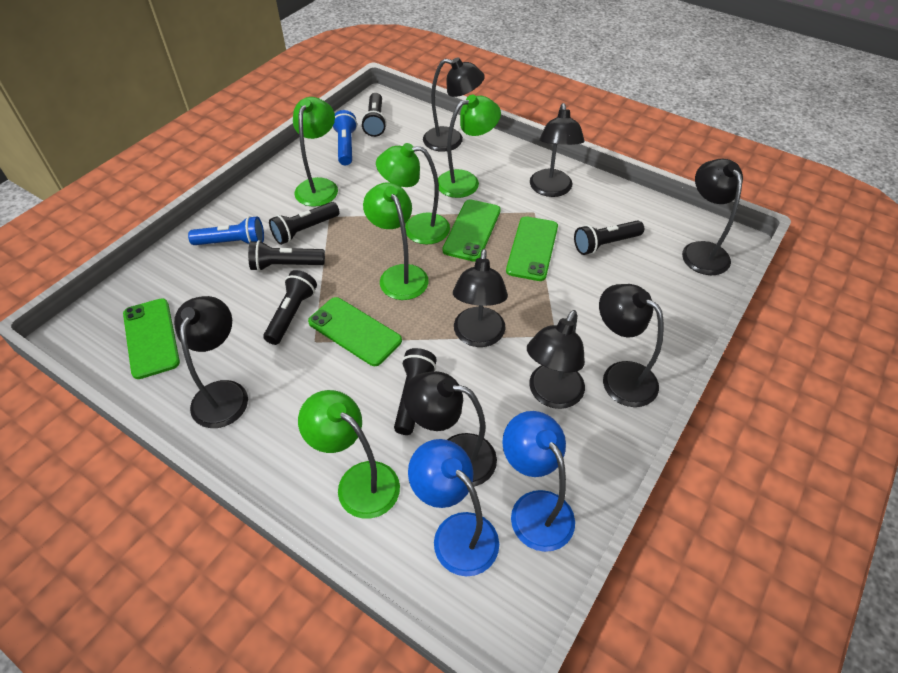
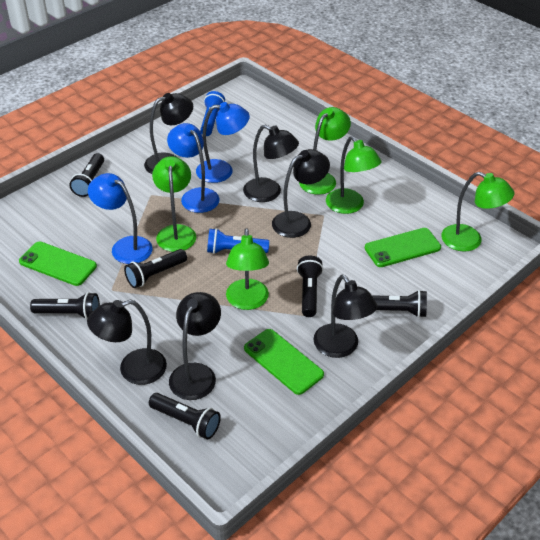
black lamp: [174,296,248,428] [404,371,497,487] [423,57,485,152] [453,249,508,347] [527,310,585,409] [530,103,585,197] [599,284,664,407] [682,159,743,275] = 8 -> [87,300,167,385] [144,93,193,174] [169,292,221,400] [243,125,299,202] [272,149,330,238] [313,275,377,358] = 6
blue lamp: [408,439,499,576] [502,411,575,552] = 2 -> [88,173,153,264] [167,123,220,213] [196,102,250,183] = 3
green phone: [123,298,180,379] [308,297,402,366] [442,199,501,262] [506,216,558,281] = 4 -> [19,242,97,286] [244,329,324,395] [365,228,441,267] = 3

